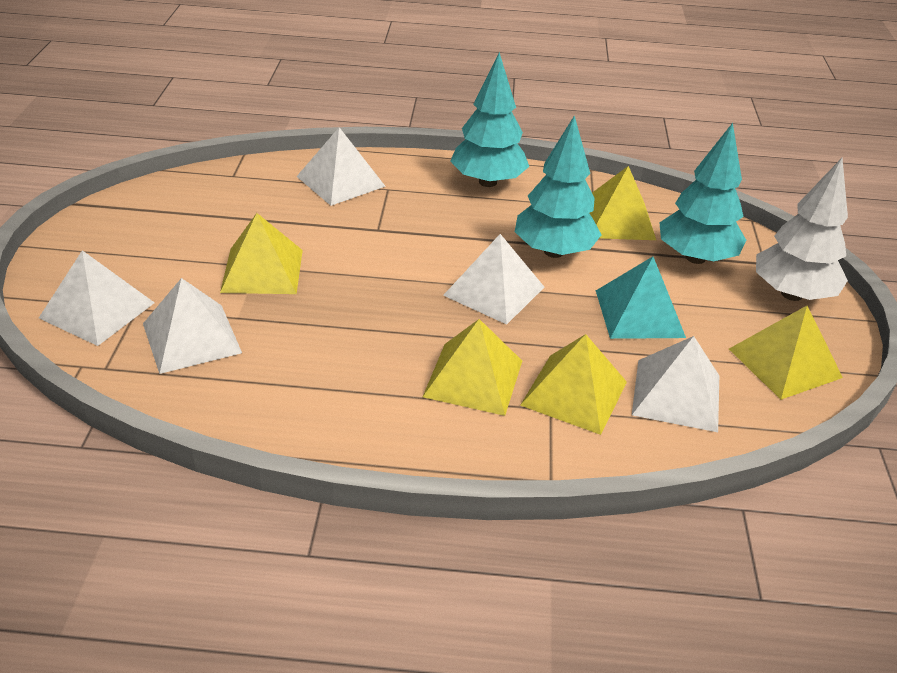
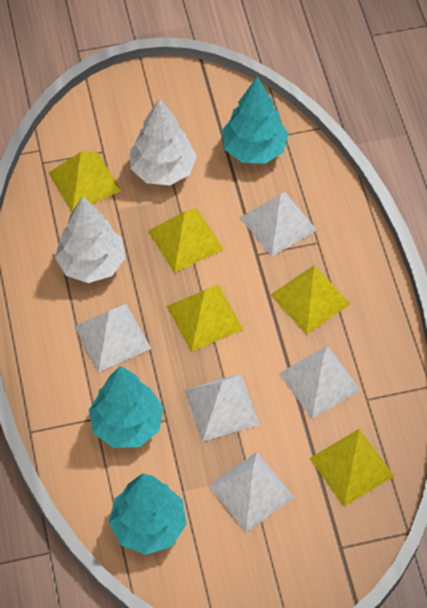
turquoise pyramid: [596,257,686,339] = 1 -> none = 0
white tree: [756,158,848,301] = 1 -> [55,196,125,283] [130,98,197,186] = 2

